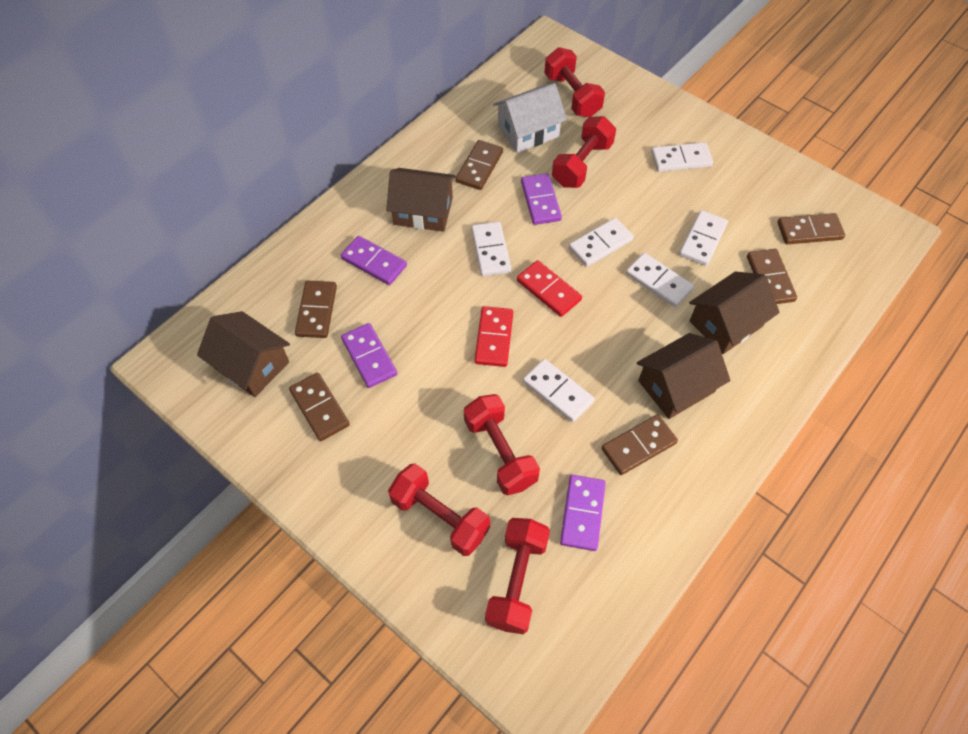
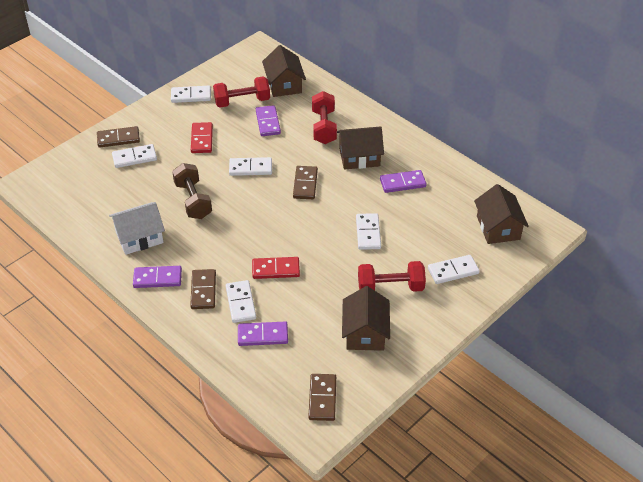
brown domino: [289,373,350,441] [295,281,337,338] [456,140,503,190] [602,414,678,475] [747,249,797,304] [777,213,845,244] = 6 -> [97,126,140,148] [190,269,216,309] [293,166,318,199] [308,374,336,421] = 4
brown dumbbell: none = 0 -> [172,163,212,219] = 1
red dumbbell: [388,464,490,556] [464,394,540,495] [485,518,550,634] [544,47,605,117] [552,116,616,188] = 5 -> [213,76,270,107] [312,91,337,144] [358,261,426,292] = 3

